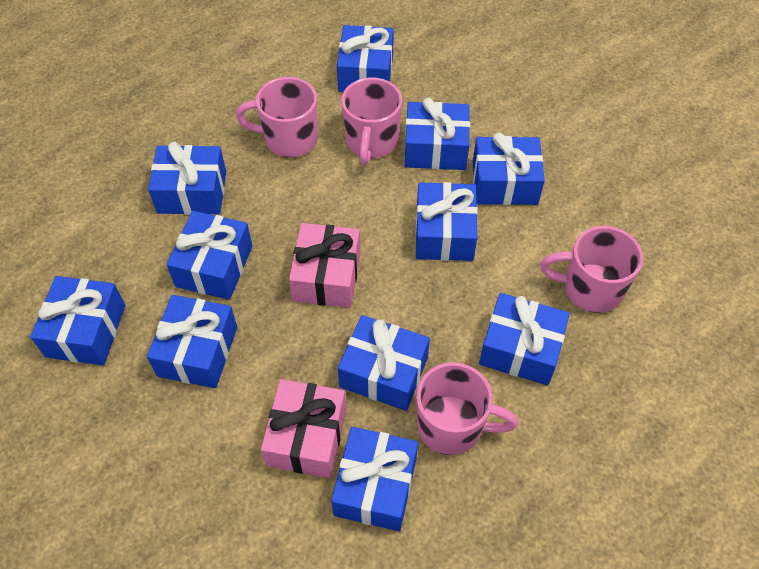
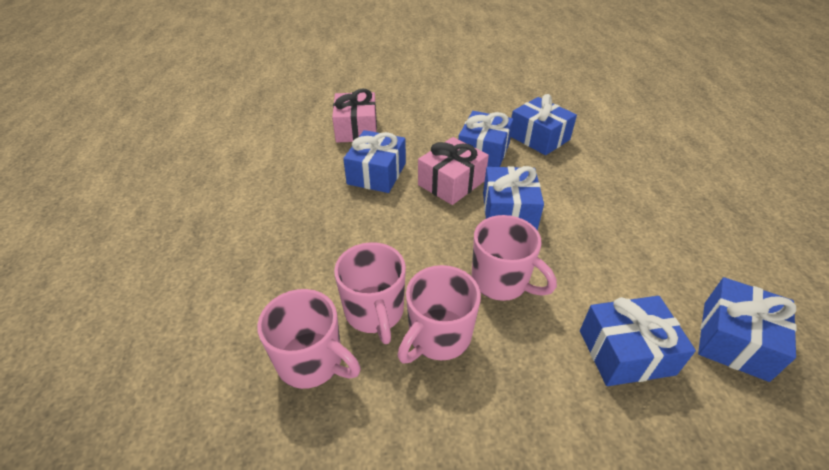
blue gift: [30,276,125,365] [147,295,237,388] [148,141,226,215] [167,211,253,300] [331,427,418,531] [337,25,394,92] [338,315,430,411] [405,98,470,170] [416,182,478,261] [473,132,545,205] [479,293,570,385] = 11 -> [343,130,406,193] [458,111,514,167] [483,166,544,230] [511,94,577,155] [580,296,696,386] [698,277,797,382] = 6

